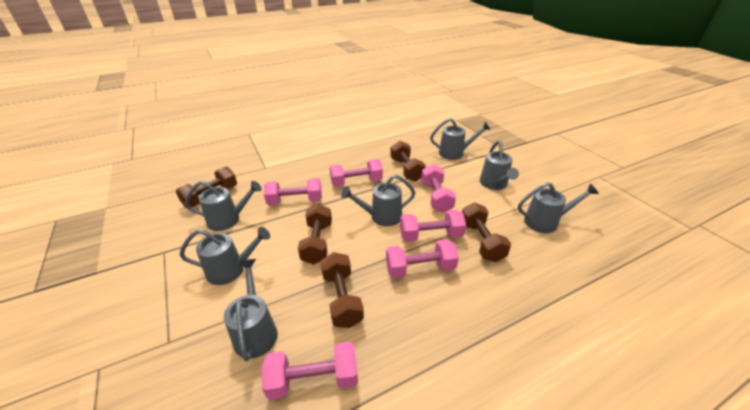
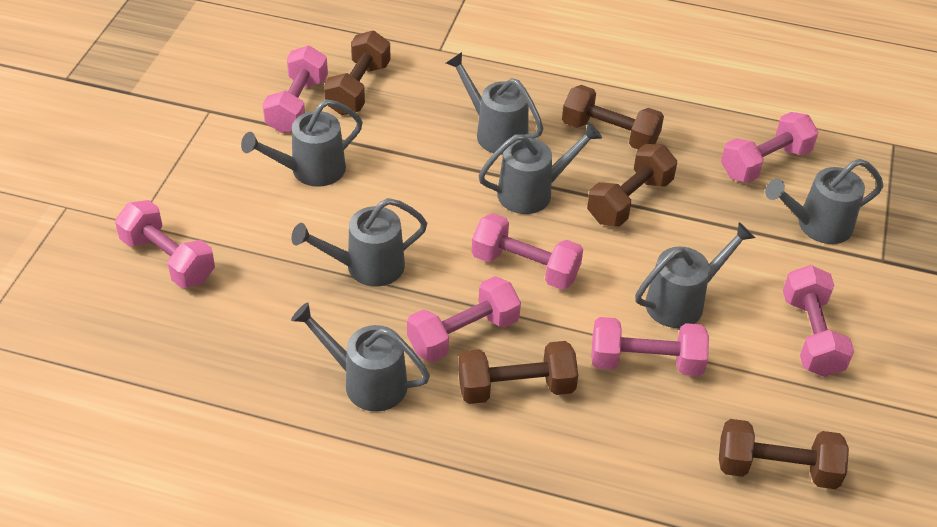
pink dumbbell: [262,342,358,400] [264,178,322,205] [330,159,383,187] [386,239,459,278] [400,210,466,242] [421,164,456,213] = 6 -> [115,200,215,288] [263,46,328,133] [407,276,521,362] [472,213,583,290] [591,317,709,376] [721,112,819,183] [783,265,854,377] = 7

